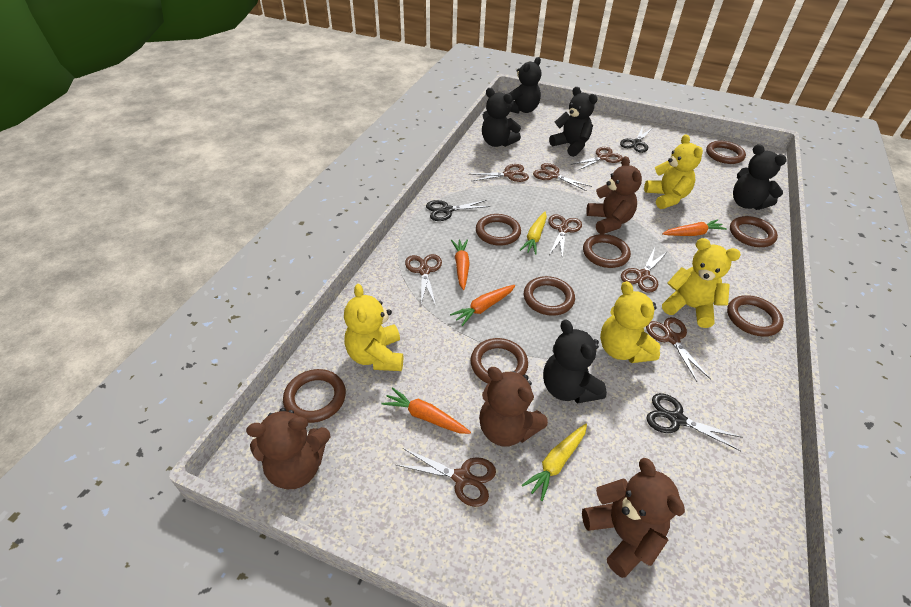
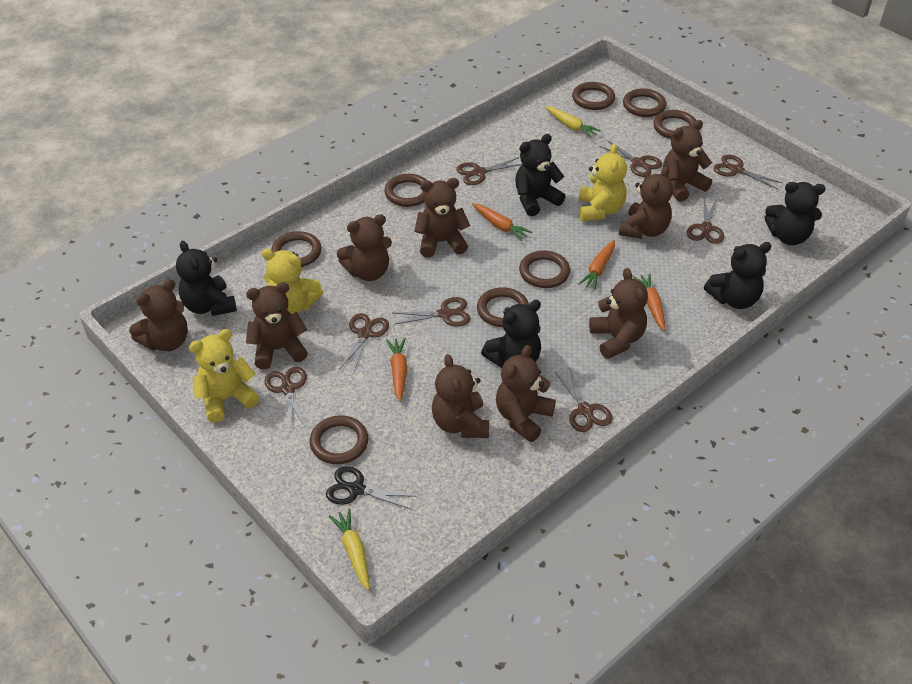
black scissors: [426,200,491,221] [620,127,653,153] [646,393,743,451] = 3 -> [326,466,417,510] = 1
brown teddy bear: [246,408,330,489] [479,367,548,447] [582,458,685,578] [586,156,642,234] = 4 -> [129,279,188,351] [246,282,308,369] [337,214,392,281] [414,178,470,258] [432,354,489,438] [496,345,556,442] [589,268,648,359] [619,166,673,239] [663,120,712,202] = 9
yellow teddy bear: [344,284,403,371] [600,281,661,363] [644,134,703,209] [662,238,741,328] = 4 -> [189,329,260,423] [262,249,323,314] [579,143,627,221] = 3

